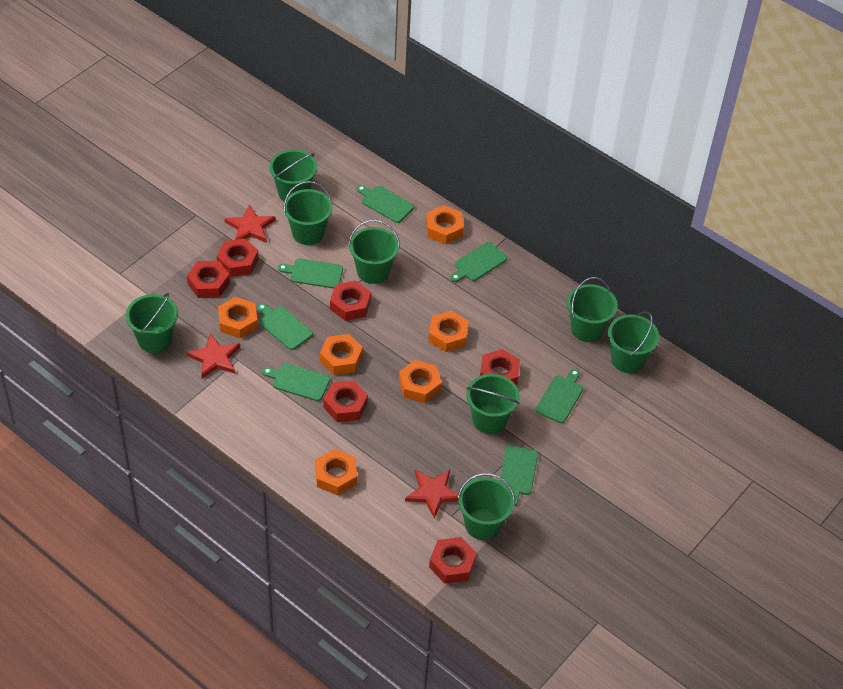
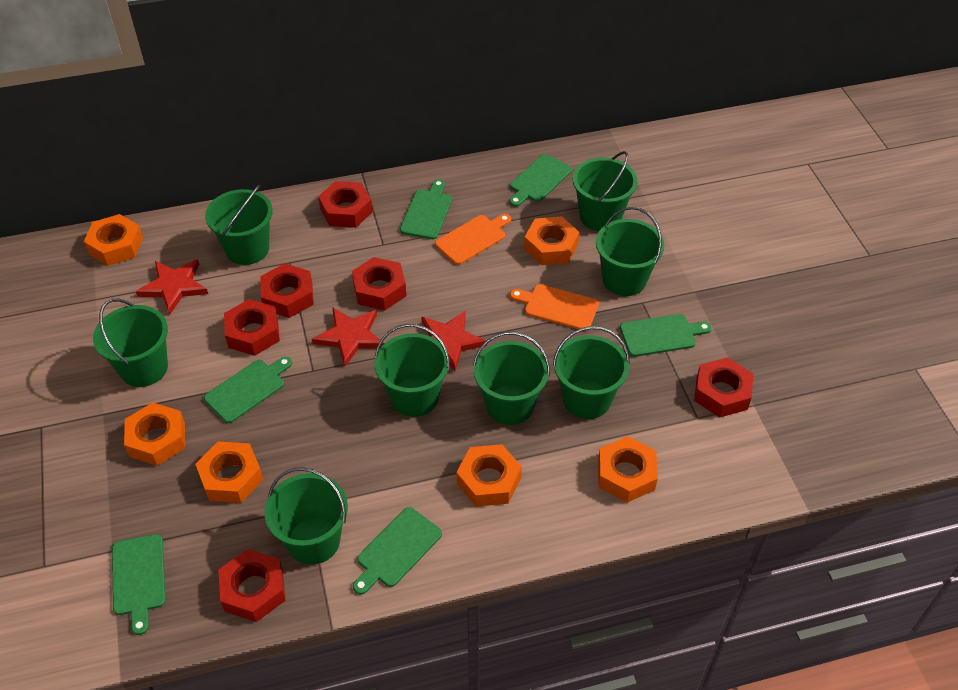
green cutting board: [257,303,313,350] [262,363,330,401] [278,258,343,289] [356,185,414,223] [450,242,507,282] [500,446,538,506] [536,369,583,423] = 7 -> [112,534,166,635] [204,356,292,423] [353,507,442,595] [400,179,452,239] [509,154,572,207] [620,314,712,357] = 6
orange cutting board: none = 0 -> [435,214,511,265] [510,284,599,331] = 2

